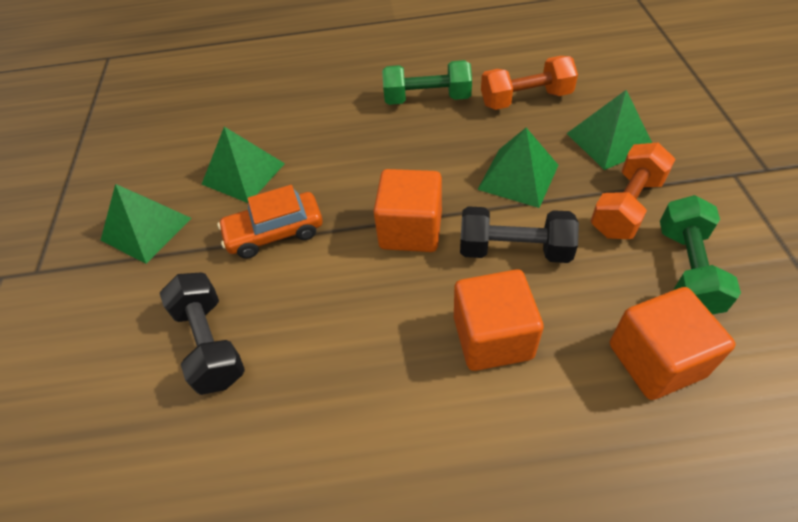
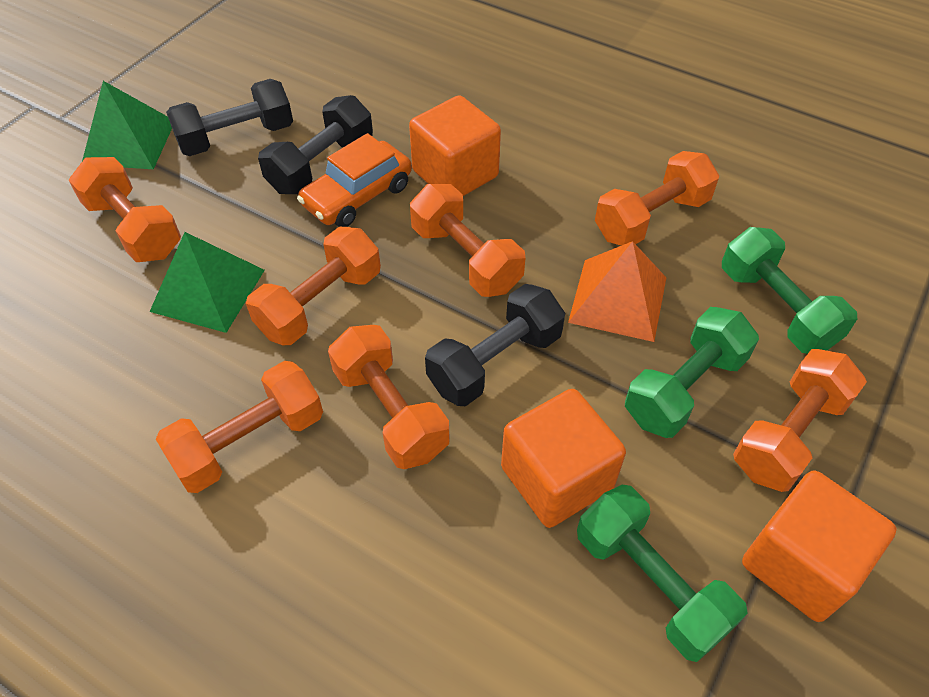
black dumbbell: [160,272,245,395] [460,206,579,263] = 2 -> [166,79,293,156] [258,95,373,194] [425,284,565,406] = 3
green dumbbell: [382,60,472,105] [660,195,741,314] = 2 -> [577,485,748,662] [625,307,759,438] [722,227,857,354] = 3
green pyramid: [101,184,192,264] [202,127,285,203] [477,128,558,208] [566,90,652,170] = 4 -> [82,81,172,169] [150,232,265,333] = 2
orange dumbbell: [481,56,578,110] [591,142,675,239] = 2 -> [69,157,181,262] [156,361,323,493] [246,227,381,345] [328,325,450,469] [410,184,526,297] [595,151,719,246] [733,349,867,492] = 7
orange pyramid: none = 0 -> [568,241,666,342] = 1

